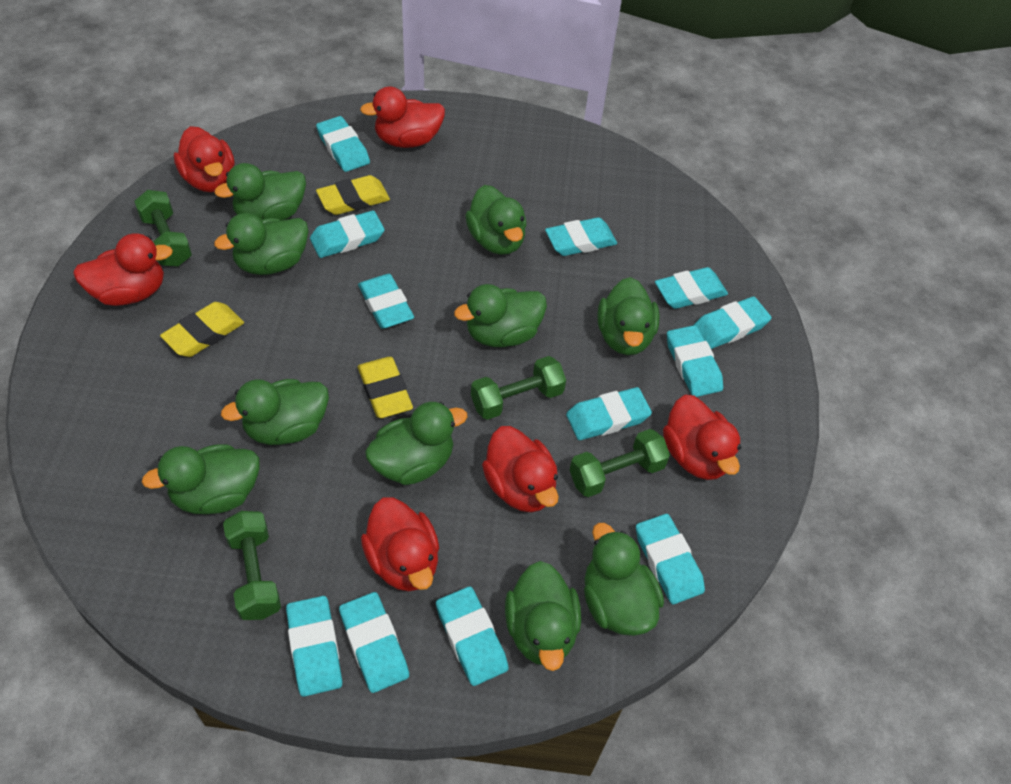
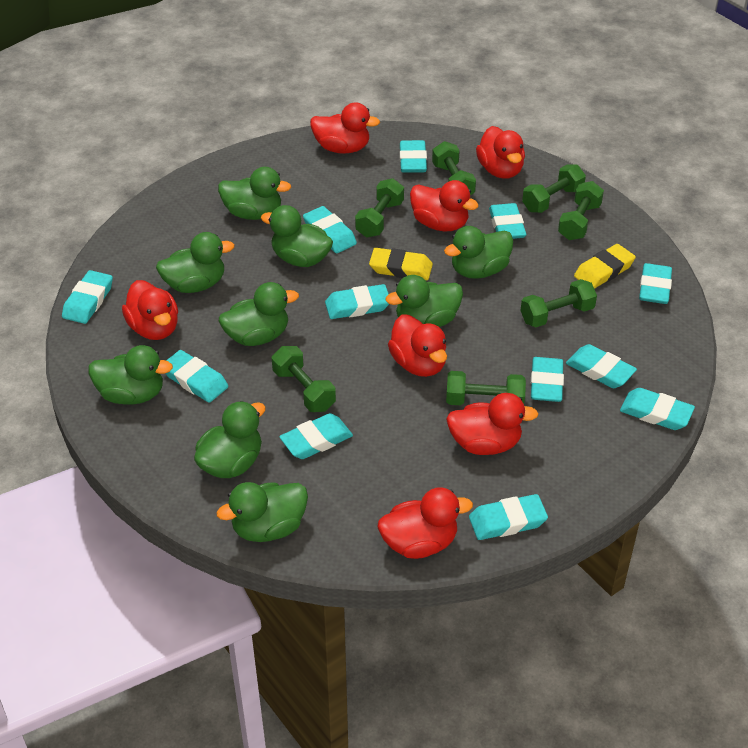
green duck: [141,444,259,514] [214,163,306,221] [214,213,309,275] [221,379,329,445] [365,402,468,485] [454,284,547,347] [465,185,527,255] [505,561,581,671] [584,523,664,636] [597,277,660,355] = 10 -> [88,345,173,405] [156,232,235,293] [194,401,266,478] [216,482,308,542] [218,167,291,220] [219,282,299,346] [261,205,333,267] [385,275,463,327] [444,226,513,279] = 9
green dumbbell: [134,190,192,266] [223,511,281,620] [471,356,566,420] [570,429,670,497] = 4 -> [272,346,336,412] [355,178,404,238] [432,141,476,195] [446,371,526,405] [521,279,597,327] [522,165,586,213] [558,181,604,240] = 7
red duck: [73,233,173,306] [174,126,235,192] [360,86,445,148] [361,497,439,591] [482,426,559,512] [663,395,741,480] = 6 -> [122,280,178,340] [310,102,380,154] [378,487,473,559] [388,314,447,377] [410,180,479,231] [446,393,538,455] [476,126,525,179] = 7
yellow eraser: [160,302,244,357] [316,175,390,215] [358,357,413,418] = 3 -> [369,248,433,280] [574,244,636,289] = 2

